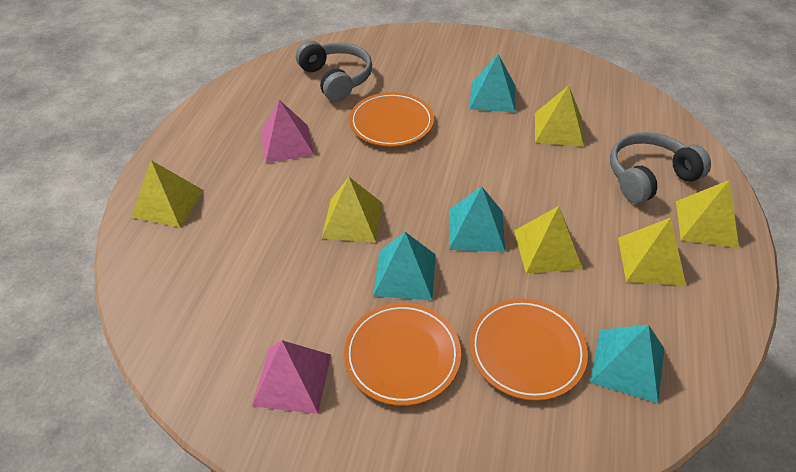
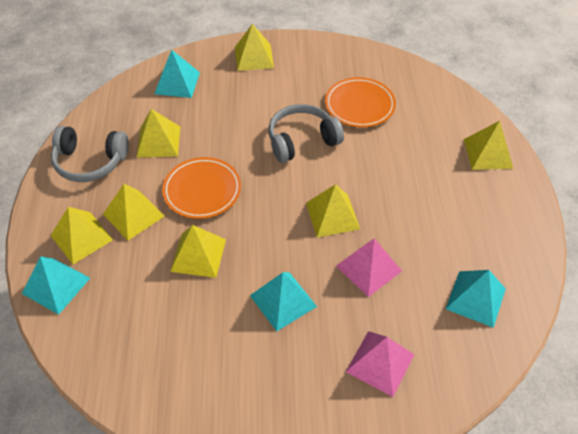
orange plate: [344,303,461,406] [349,92,434,147] [470,298,588,401] = 3 -> [162,157,241,219] [325,77,396,127] = 2
yellow pyramid: [132,160,204,227] [321,177,383,243] [514,206,582,273] [535,85,584,147] [618,218,686,286] [676,180,739,248] = 6 -> [50,207,113,264] [103,184,165,241] [136,109,180,158] [170,225,226,278] [235,24,274,71] [306,184,360,237] [464,121,513,170] = 7

